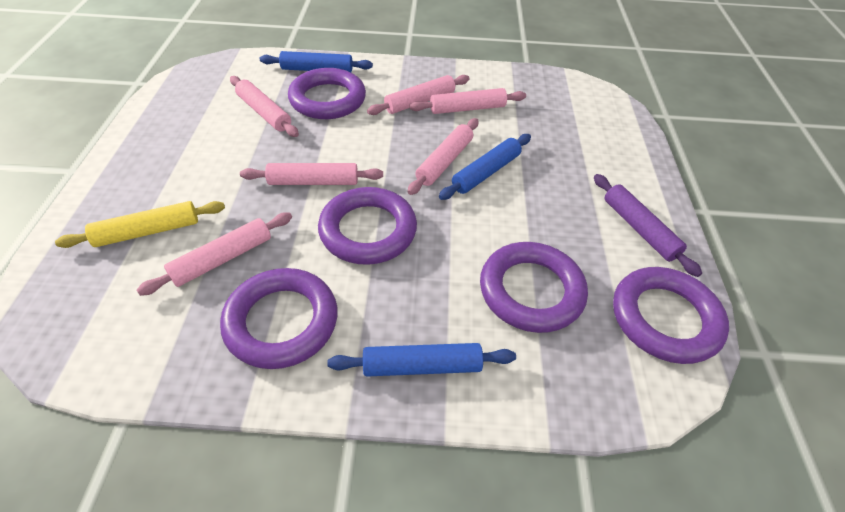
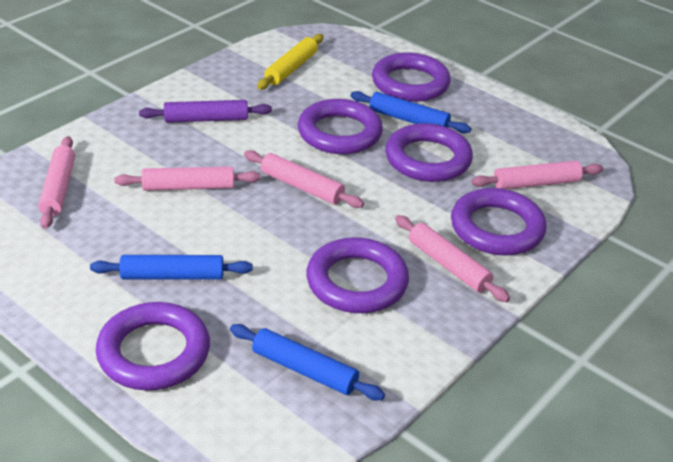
pink rolling pin: [137,212,292,296] [230,76,299,137] [240,163,383,185] [367,75,470,115] [408,118,478,195] [409,88,526,114] = 6 -> [38,136,75,229] [114,166,261,191] [244,150,364,208] [395,215,510,302] [471,161,603,189] = 5
purple ring: [220,268,337,369] [288,68,366,119] [318,187,417,265] [480,242,588,333] [613,267,729,364] = 5 -> [96,302,210,390] [298,99,383,154] [306,237,409,313] [372,52,451,102] [385,123,473,182] [451,188,547,256] = 6

